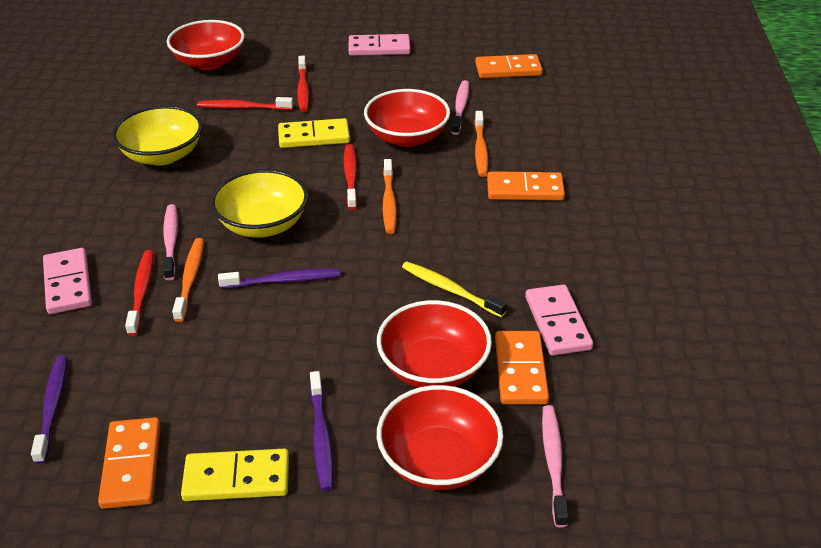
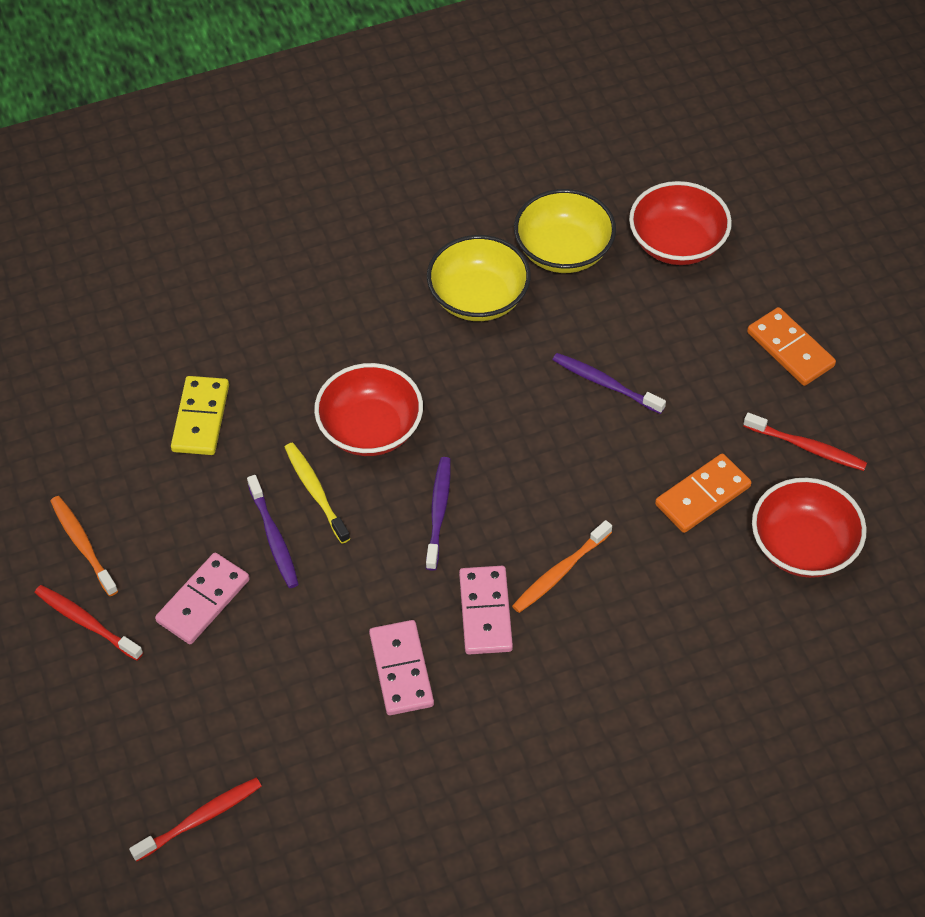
orange domino: [98,417,161,509] [475,54,543,78] [487,171,565,201] [495,331,549,405] = 4 -> [655,453,751,533] [747,307,836,386] = 2
orange toothbrush: [172,238,204,322] [383,159,397,234] [474,111,488,177] = 3 -> [50,496,118,596] [512,520,612,613] = 2
pink toothbrush: [163,204,178,280] [451,80,469,135] [542,405,568,527] = 3 -> none = 0
red bowl: [167,20,245,70] [364,89,450,147] [377,300,492,388] [377,385,503,490] = 4 -> [314,363,423,456] [629,181,732,265] [752,478,867,578] = 3
red toothbrush: [125,250,154,336] [197,97,293,110] [297,56,309,112] [344,144,357,210] = 4 -> [35,585,143,661] [129,778,262,861] [744,413,867,471] = 3
yellow domino: [181,449,289,501] [278,118,350,148] = 2 -> [171,376,229,455] = 1

